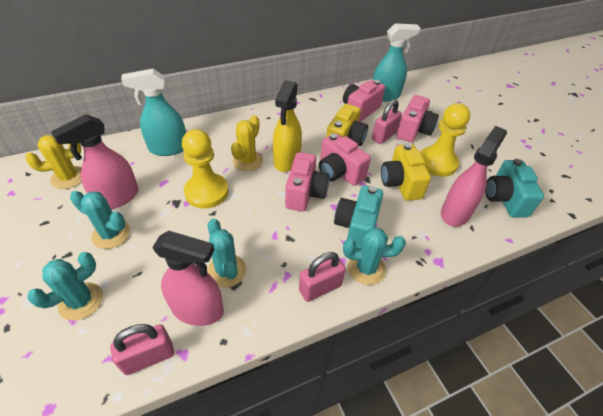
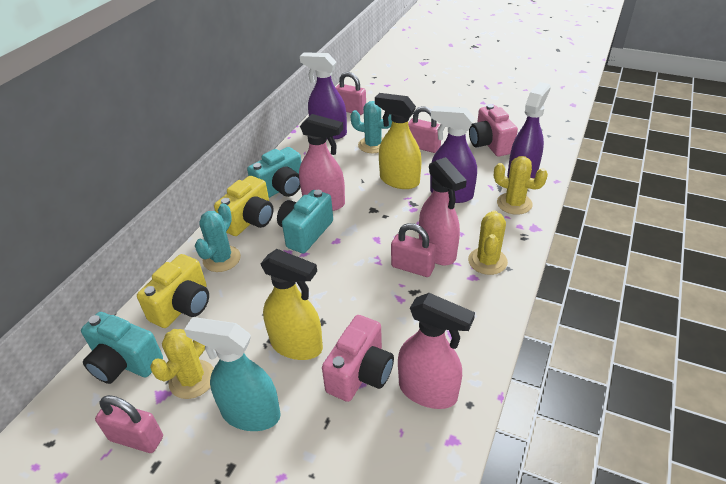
pink camera: [285,152,329,211] [319,133,371,186] [343,80,385,122] [397,95,439,142] = 4 -> [322,315,394,402] [469,104,518,157] = 2
pink padlock: [110,324,174,375] [299,252,346,302] [372,99,402,144] = 3 -> [95,395,163,453] [336,72,366,115] [391,223,436,277] [408,106,441,153] = 4
purple spray bottle: none = 0 -> [300,52,347,139] [430,106,477,203] [507,82,551,179] = 3
turquoise cactus: [27,252,103,320] [70,191,130,249] [207,219,246,288] [343,227,406,285] = 4 -> [195,203,241,272] [350,101,392,153] = 2
turquoise camera: [334,185,383,248] [485,159,544,217] = 2 -> [81,312,163,384] [247,147,302,198] [277,190,333,253] = 3
turquoise spray bottle: [121,69,186,156] [373,23,420,102] = 2 -> [184,317,281,431] = 1
yellow cactus: [26,135,82,189] [231,115,263,171] = 2 -> [150,329,214,399] [468,210,508,275] [494,156,548,215] = 3
yellow pawn: [182,129,229,208] [420,103,470,177] = 2 -> none = 0
yellow spray bottle: [273,80,302,172] = 1 -> [261,249,323,360] [375,93,422,189] = 2

